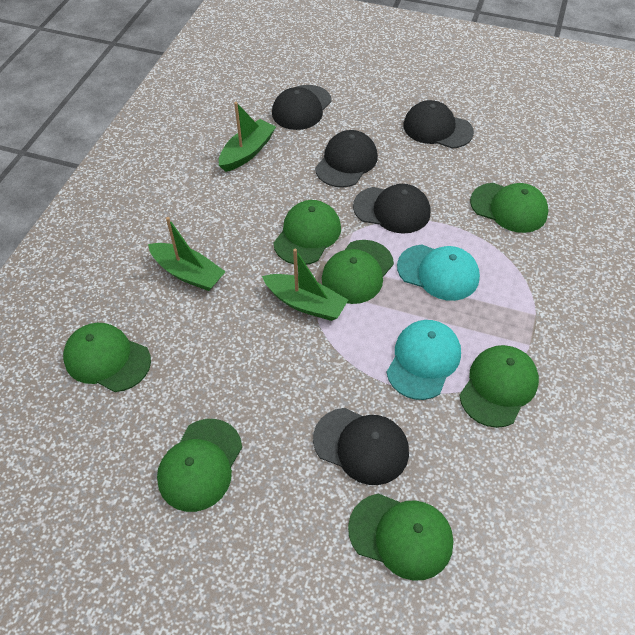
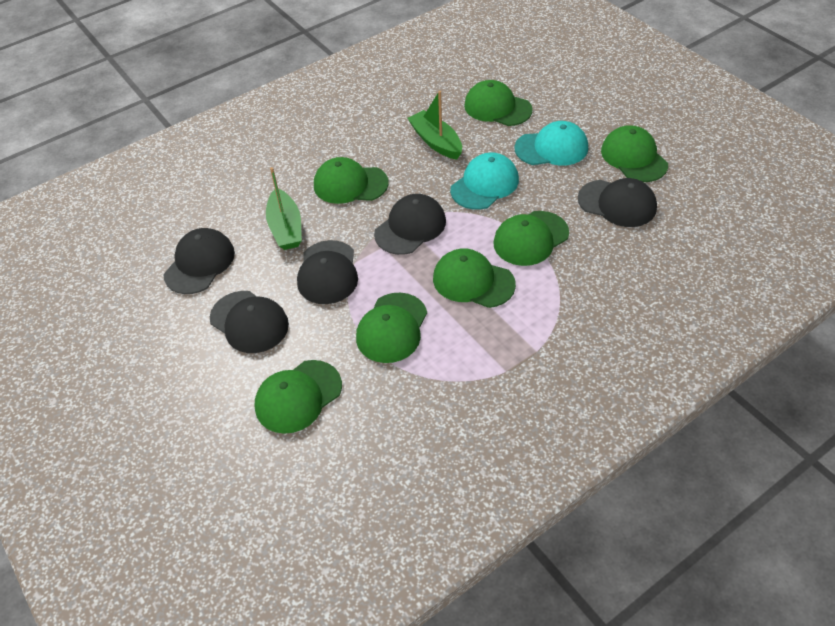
green boat: [148,217,226,291] [219,102,276,172] [262,249,348,321] = 3 -> [266,167,302,250] [407,91,462,160] = 2

